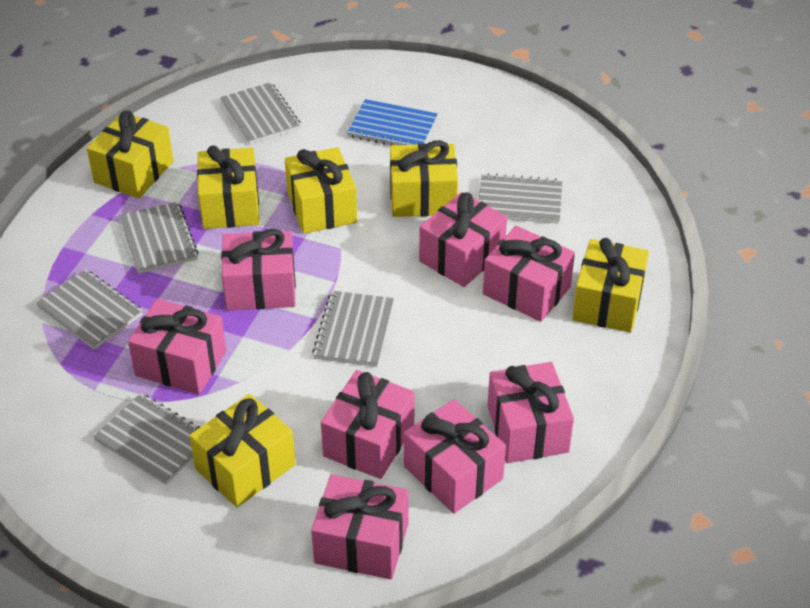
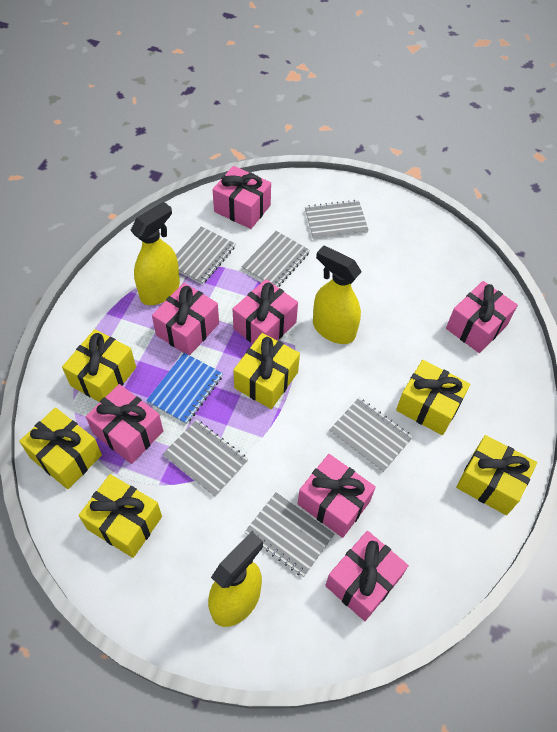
pink gift: [128,299,226,394] [221,229,296,311] [311,474,409,579] [321,370,415,479] [404,399,506,514] [419,192,507,287] [483,226,575,322] [487,362,574,463] = 8 -> [86,384,163,464] [152,283,219,355] [212,166,271,229] [233,279,298,343] [298,454,376,538] [325,531,409,621] [446,281,518,353] = 7
yellow spray bottle: none = 0 -> [130,202,180,305] [208,531,263,627] [313,245,361,344] = 3

